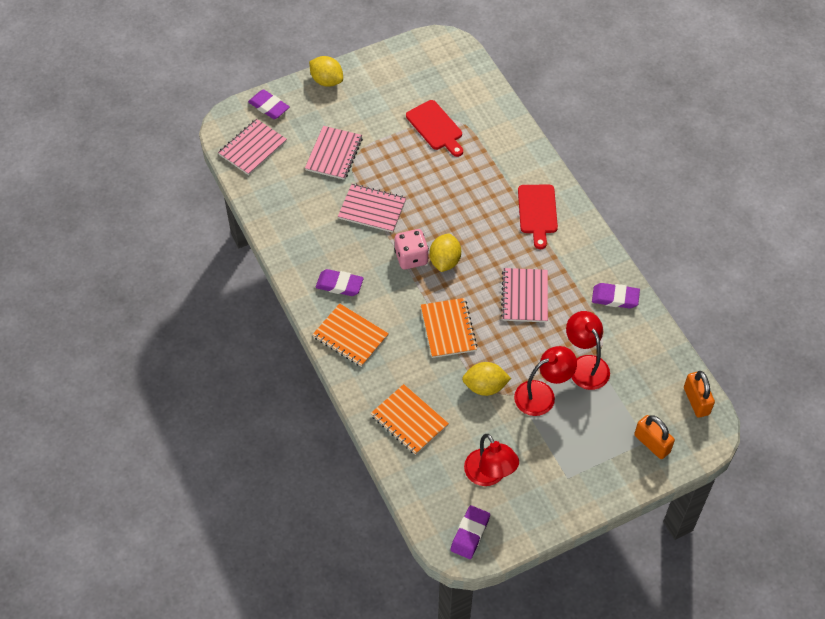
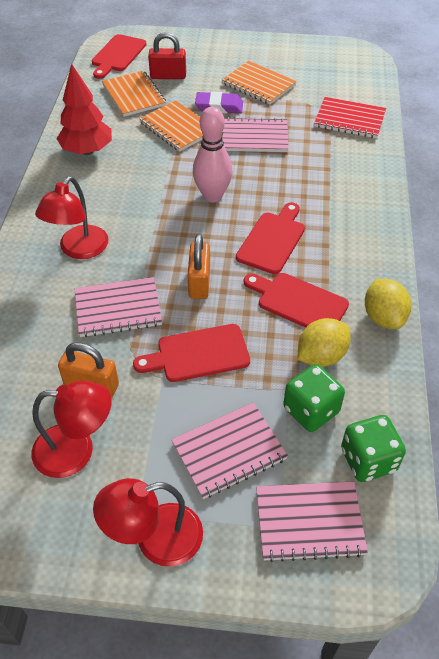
green dice: none = 0 -> [283,364,345,432] [341,415,406,482] = 2
pink bowling pin: none = 0 -> [193,107,233,202] = 1
pink dice: [394,229,429,270] = 1 -> none = 0
purple eraser: [248,90,290,119] [316,269,364,296] [450,505,490,559] [592,283,640,309] = 4 -> [195,91,243,113] = 1
red cutting board: [406,100,463,157] [518,184,558,249] = 2 -> [92,34,147,79] [133,324,250,382] [236,202,305,274] [244,273,349,328] = 4
red notebook: none = 0 -> [314,97,386,138] = 1
red padlock: none = 0 -> [148,32,186,79] = 1
red tree: none = 0 -> [56,64,112,155] = 1
yellow lemon: [309,56,343,87] [429,234,461,272] [462,362,511,396] = 3 -> [298,318,351,367] [365,279,411,329] = 2

